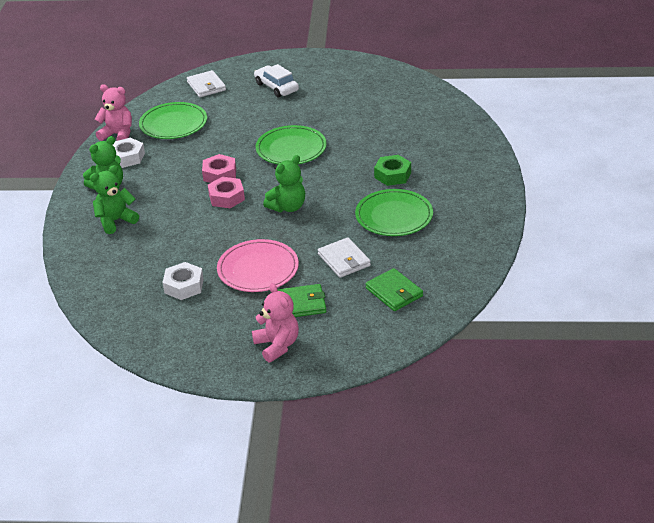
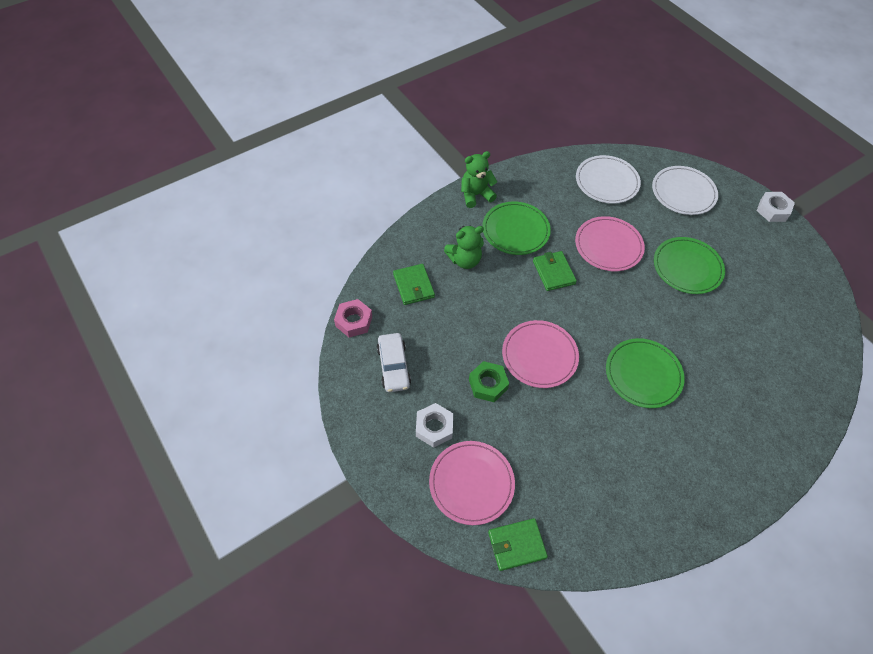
green teddy bear: [83,136,123,190] [90,165,139,234] [263,155,305,212] = 3 -> [444,226,484,269] [461,151,497,208] = 2
green wallet: [278,284,326,317] [365,268,423,311] = 2 -> [393,264,435,305] [488,518,548,571] [533,251,577,291] = 3
pink nut: [202,154,236,183] [208,177,245,208] = 2 -> [334,299,372,337] = 1
pink plate: [217,239,299,292] = 1 -> [429,441,515,525] [502,320,579,388] [575,216,645,271] = 3
pink teddy bear: [95,84,132,141] [252,283,299,363] = 2 -> none = 0
white plate: none = 0 -> [576,155,641,204] [652,166,718,215] = 2
white wallet: [187,70,226,97] [318,237,371,278] = 2 -> none = 0

